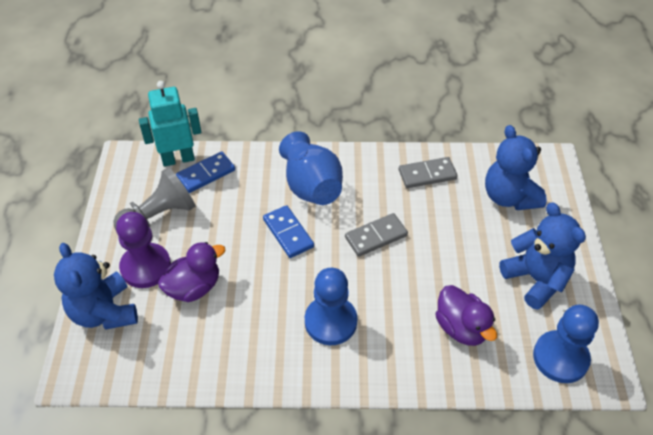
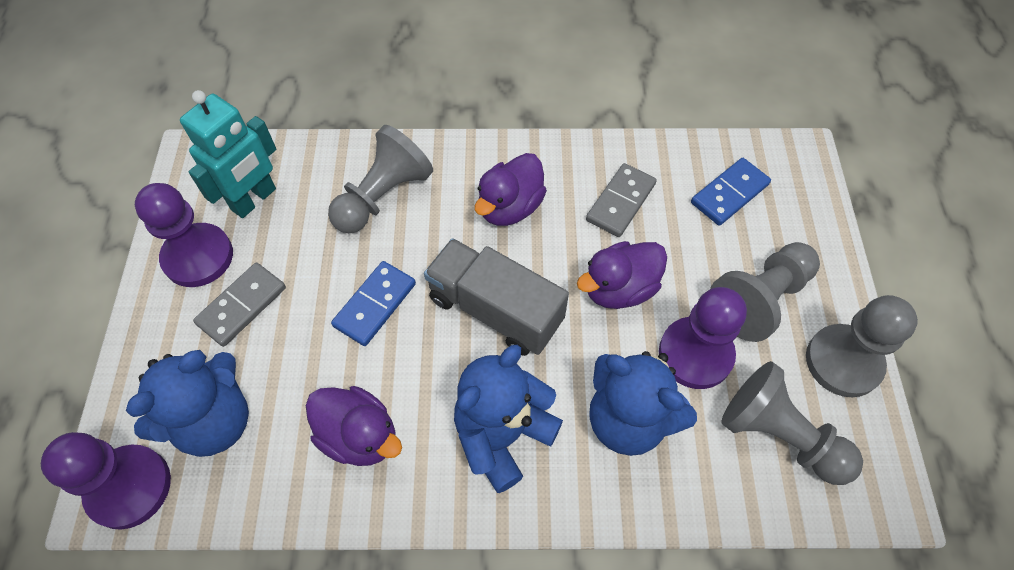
blue pawn: [305,268,357,345] [533,305,599,383] = 2 -> none = 0
blue vase: [279,131,343,205] = 1 -> none = 0
grey pawn: [114,167,196,230] = 1 -> [328,125,433,233] [710,242,820,342] [722,361,863,485] [806,295,918,397] = 4
grey truck: none = 0 -> [424,238,569,356] = 1
purple duck: [158,242,225,302] [435,285,497,346] = 2 -> [306,386,402,466] [475,153,547,226] [577,241,667,309] = 3
purple pawn: [116,212,171,288] = 1 -> [41,432,171,530] [135,183,233,287] [659,287,747,389] = 3

